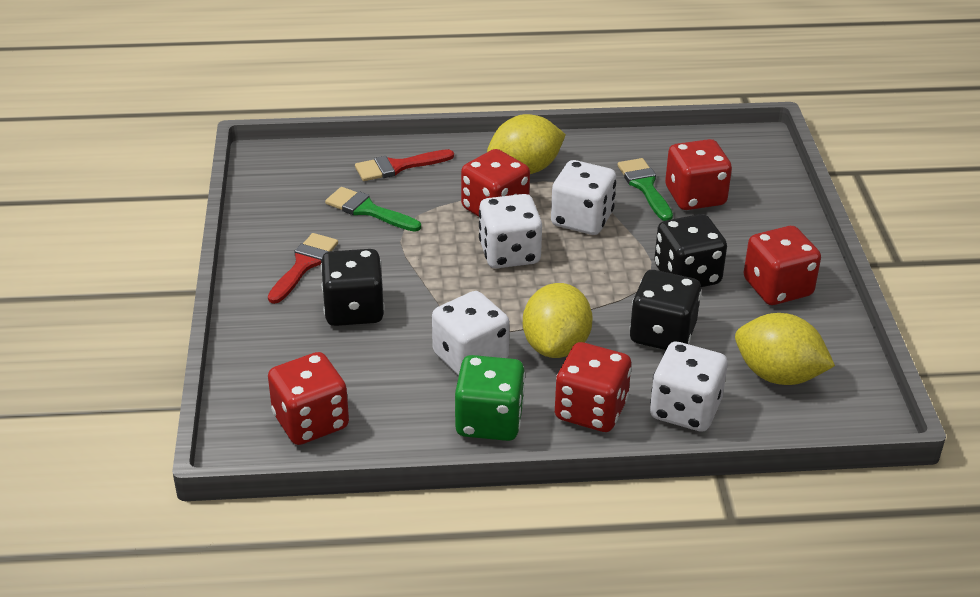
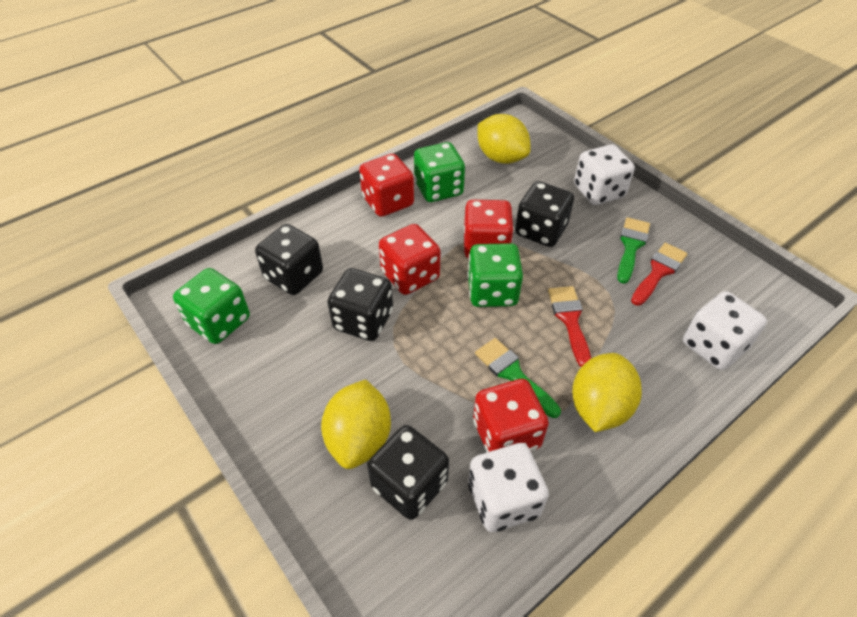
black dice: [321,249,385,326] [630,270,701,350] [654,214,727,287] = 3 -> [255,224,323,295] [327,268,393,341] [367,425,449,520] [515,181,574,247] = 4
green dice: [455,355,525,441] = 1 -> [173,268,250,344] [414,142,465,202] [468,243,523,307] = 3
red dice: [268,352,349,445] [461,149,530,217] [555,342,631,432] [665,139,732,210] [743,226,821,305] = 5 -> [359,154,414,217] [379,224,440,295] [464,200,514,258] [473,379,549,452] = 4
white dice: [432,291,510,376] [479,194,542,268] [551,160,616,235] [650,342,728,432] = 4 -> [468,443,549,532] [574,144,635,205] [683,291,767,370] = 3

